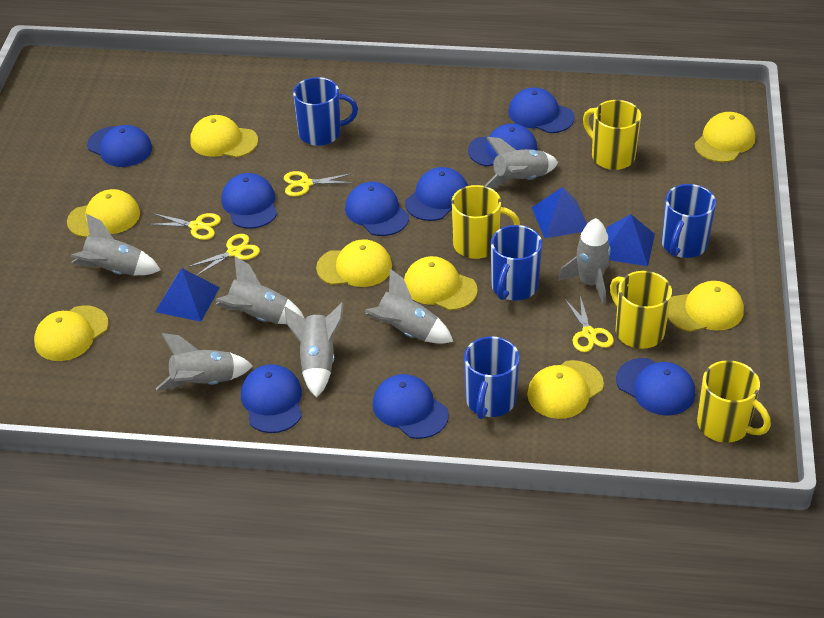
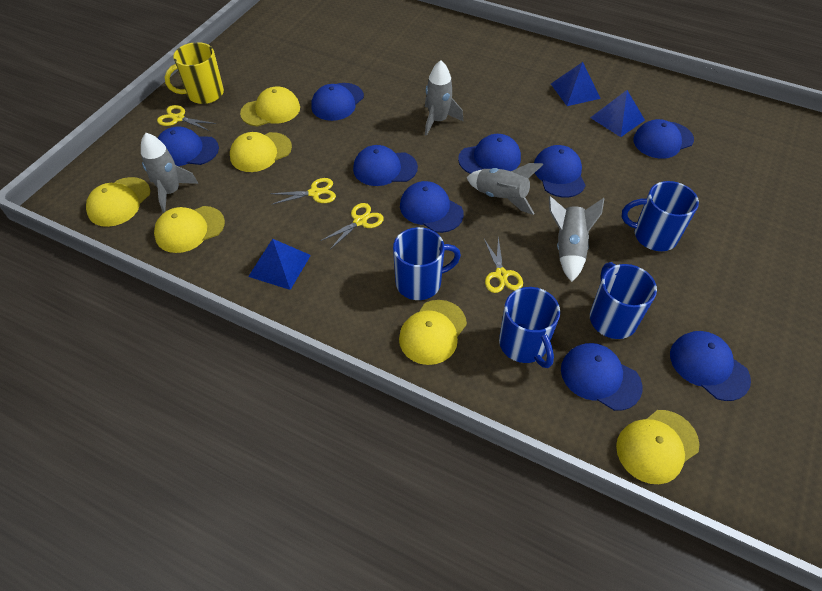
grey rocket: [70,214,161,276] [156,333,253,391] [215,257,305,324] [284,302,344,398] [365,269,453,344] [484,137,558,188] [558,218,611,305] = 7 -> [141,133,199,213] [425,60,464,136] [466,163,543,215] [549,196,604,282] = 4
yellow cap: [34,306,109,361] [67,189,140,238] [190,115,258,158] [316,239,392,287] [404,256,478,311] [527,360,604,419] [668,281,744,332] [694,112,755,163] = 8 -> [86,177,150,227] [154,206,225,253] [230,132,292,172] [240,87,300,127] [399,300,467,365] [616,410,700,484] = 6
yellow mug: [451,185,520,259] [583,100,641,170] [610,271,672,349] [697,360,771,443] = 4 -> [165,42,224,104] = 1

